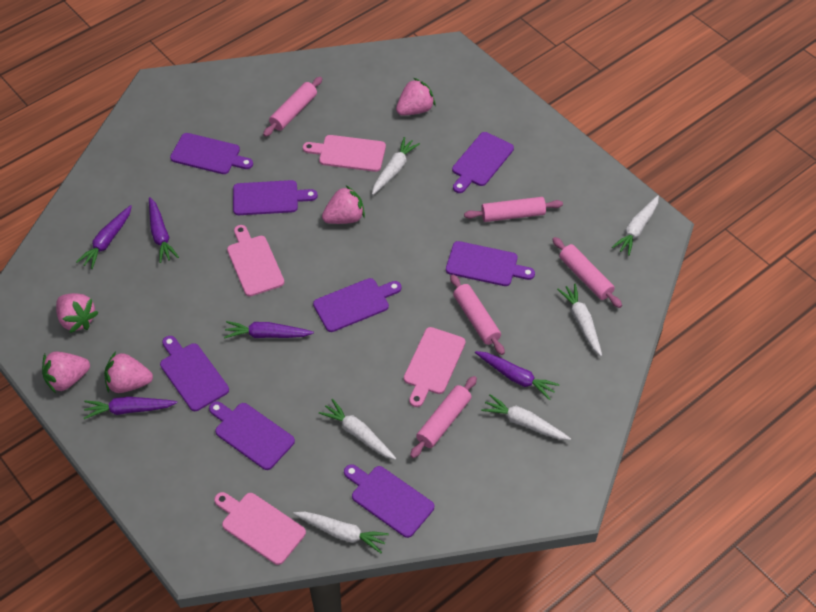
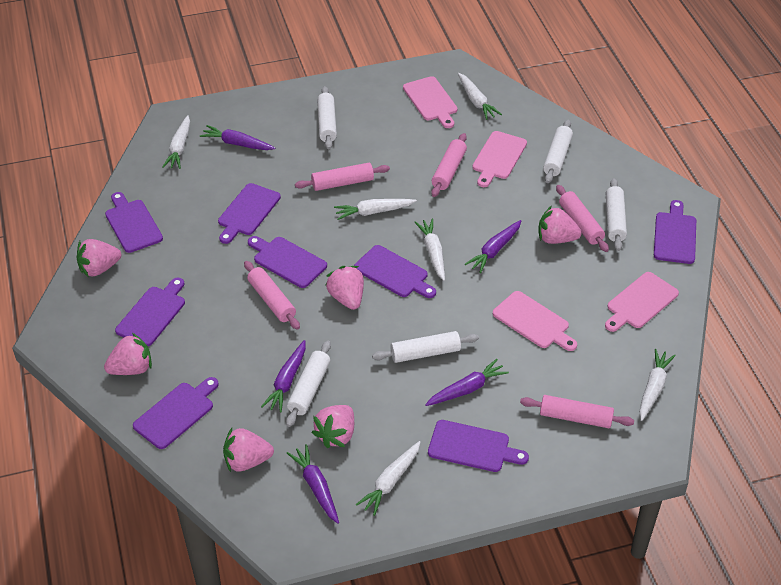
pink strawberry: [42,352,90,393] [56,293,98,333] [104,351,153,393] [322,185,365,224] [396,78,436,115] = 5 -> [76,239,121,277] [104,333,152,375] [223,428,274,472] [312,405,354,448] [325,266,364,310] [538,206,582,244] = 6
white rolling pin: none = 0 -> [286,341,331,427] [317,86,337,149] [372,331,479,363] [543,120,573,183] [606,178,627,251] = 5

